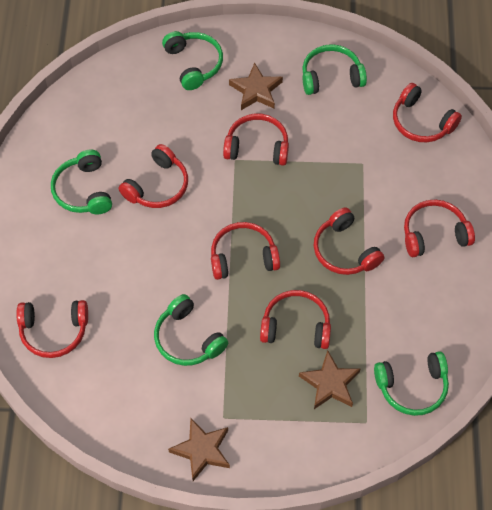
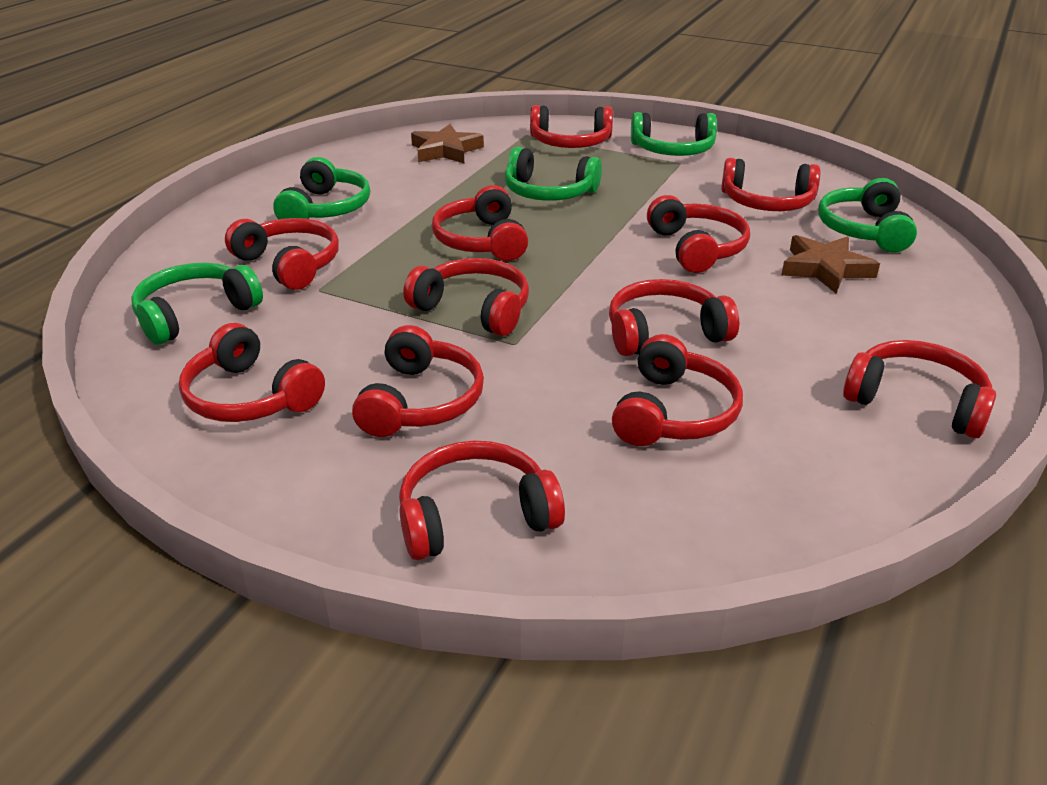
brown star: [168,418,230,481] [229,63,283,110] [299,350,360,409] = 3 -> [411,124,484,163] [781,235,880,293] = 2
red headphones: [16,300,88,358] [119,144,188,208] [211,222,280,280] [223,114,289,166] [260,290,331,349] [314,207,384,275] [393,83,462,142] [404,200,475,257] = 8 -> [179,323,325,422] [225,218,339,290] [352,325,484,437] [399,441,565,560] [403,258,529,336] [432,185,528,261] [530,105,613,148] [609,279,739,356] [612,334,743,446] [647,195,750,273] [721,158,820,211] [843,340,996,438] = 12

